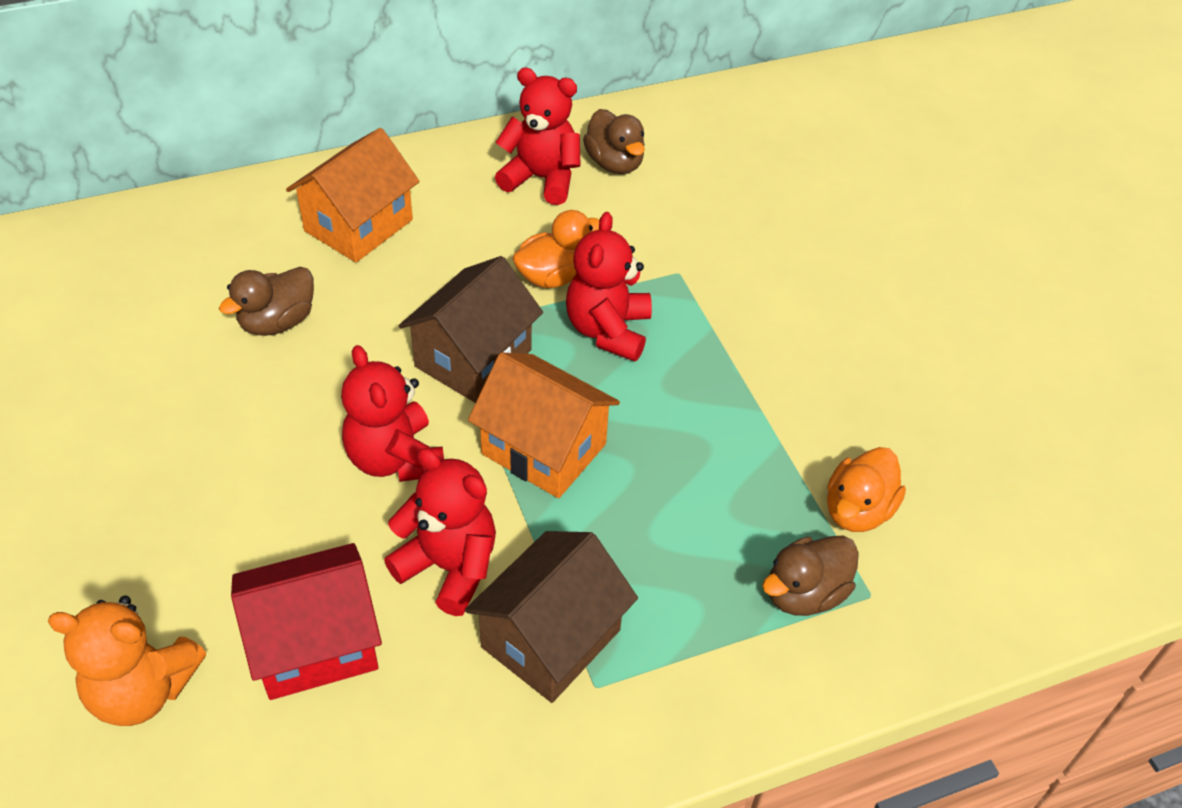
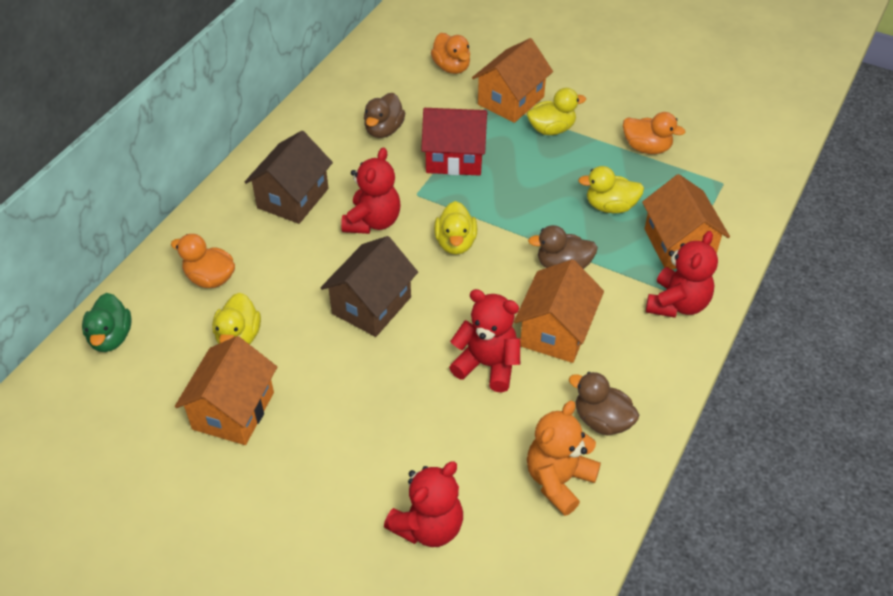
green duck: none = 0 -> [82,293,132,352] = 1
orange duck: [512,210,599,288] [827,447,906,532] = 2 -> [171,234,235,288] [431,33,470,74] [623,112,685,154] = 3
orange house: [286,128,420,262] [468,352,620,498] = 2 -> [175,336,277,445] [472,38,553,123] [514,259,604,363] [642,174,730,269] = 4
yellow duck: none = 0 -> [212,293,261,344] [434,201,477,254] [527,88,586,135] [578,166,644,213] = 4

